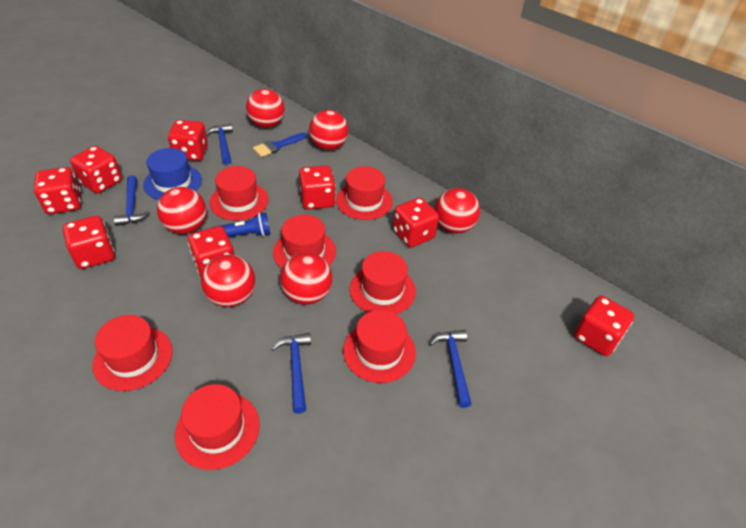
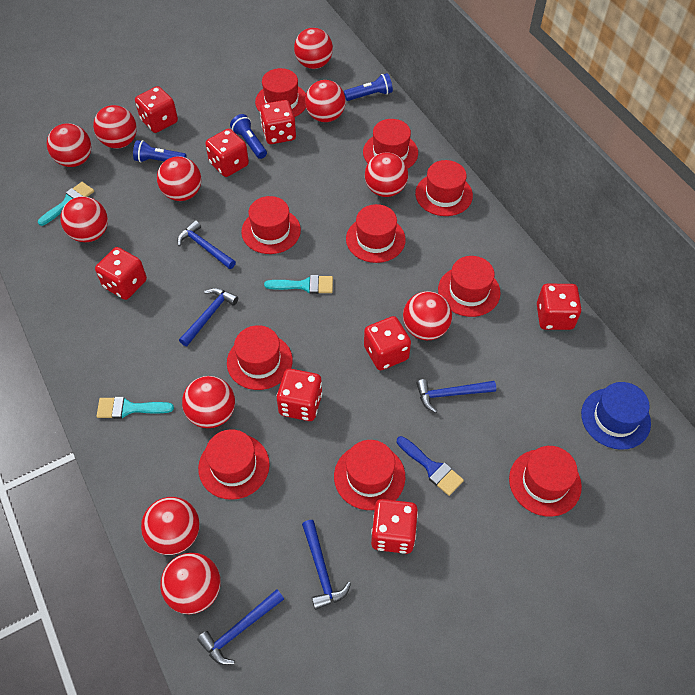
blue flashlight: [212,212,270,237] = 1 -> [133,140,187,163] [230,114,267,159] [344,73,393,101] = 3
blue hammer: [113,175,150,226] [206,124,233,165] [271,333,311,414] [429,330,472,408] = 4 -> [177,220,236,269] [179,288,238,346] [197,589,284,665] [302,520,351,610] [417,379,496,413] = 5
red ball: [157,187,207,234] [201,254,255,307] [246,89,285,128] [280,253,332,305] [309,110,348,150] [435,188,480,233] = 6 -> [47,123,92,167] [60,196,108,242] [93,105,137,149] [141,497,200,555] [157,156,202,201] [160,553,221,614] [182,376,235,428] [294,28,333,69] [305,80,346,122] [365,152,408,197] [403,291,452,340] = 11
red hat: [93,315,173,391] [175,384,260,470] [209,166,269,221] [273,215,336,269] [336,166,393,220] [343,310,416,383] [350,251,416,314] = 7 -> [198,429,270,500] [227,325,293,390] [241,196,301,254] [255,68,306,117] [334,440,405,510] [346,204,406,263] [363,119,418,169] [415,160,473,216] [438,256,501,317] [509,446,582,517] = 10
turquoise brush: none = 0 -> [38,182,94,226] [97,397,174,419] [264,275,333,294] = 3

